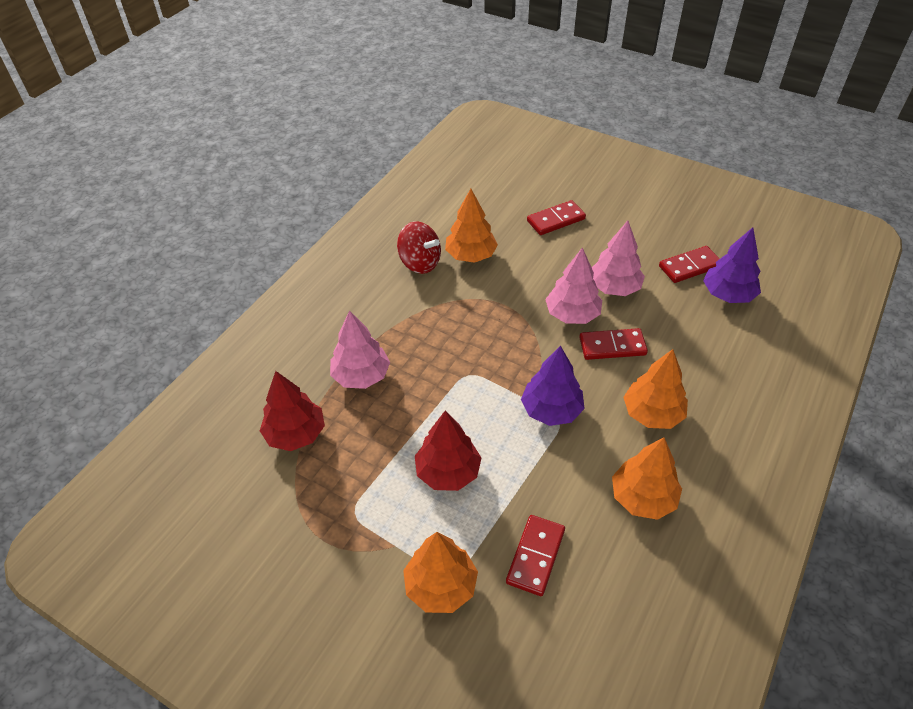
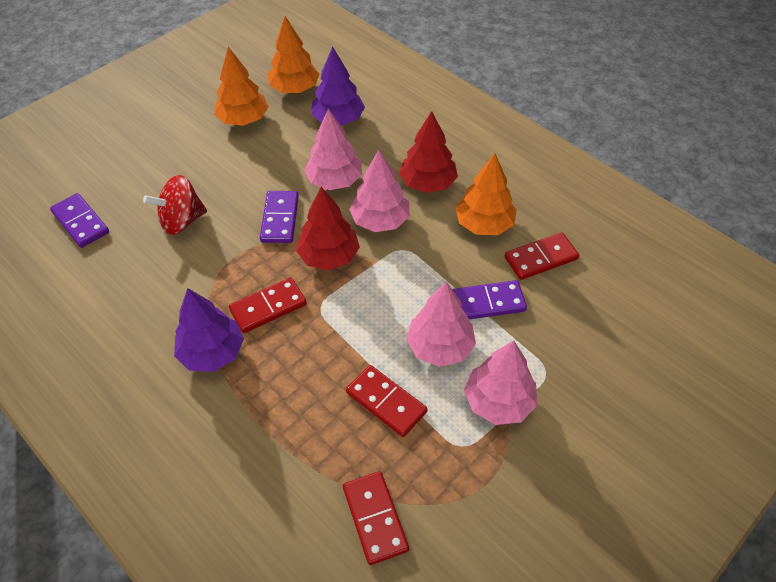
orange tree: [403,532,478,613] [445,189,498,263] [612,437,682,520] [623,349,688,429] = 4 -> [214,47,269,126] [268,16,320,93] [455,153,517,235] = 3
pink tree: [330,310,390,389] [545,247,602,324] [592,221,645,296] = 3 -> [304,109,362,190] [349,150,410,232] [406,282,476,367] [464,340,537,425] = 4
purple domino: none = 0 -> [50,193,109,248] [260,191,299,243] [452,280,527,319] = 3

